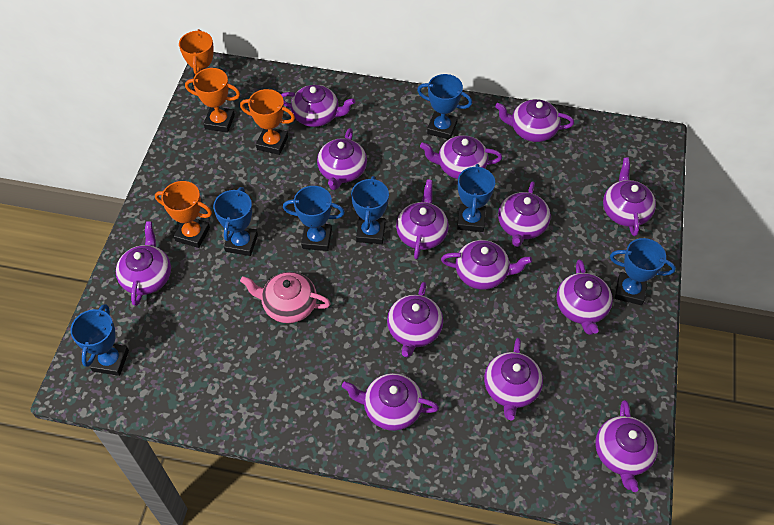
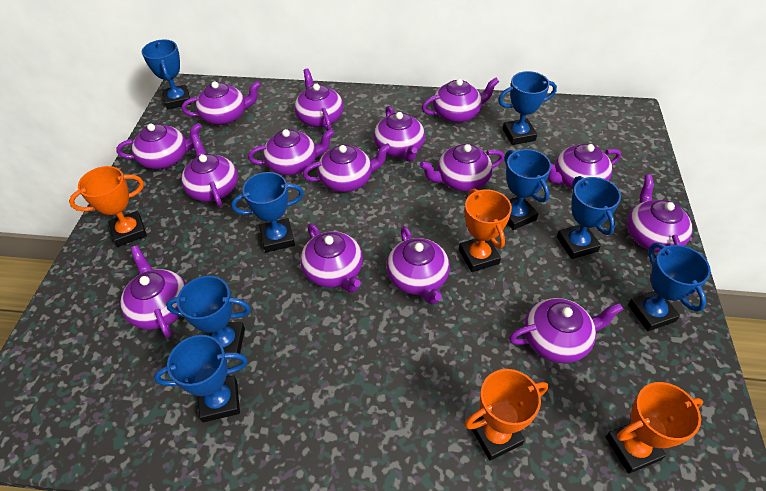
blue trophy: [70,304,129,376] [213,187,258,256] [283,186,345,251] [351,176,389,244] [417,74,472,140] [457,164,495,232] [610,238,676,305] = 7 -> [142,40,191,110] [154,335,248,422] [166,276,251,354] [231,172,304,252] [498,71,557,145] [505,149,551,230] [557,176,621,259] [628,243,711,331] = 8
pink teapot: [240,272,331,323] = 1 -> none = 0
purple teapot: [116,221,171,306] [281,85,355,127] [317,128,367,190] [342,373,439,431] [387,282,443,358] [396,179,449,259] [420,135,502,179] [441,240,532,290] [484,338,543,421] [495,99,574,142] [498,181,551,247] [556,259,613,335] [595,400,658,492] [603,158,656,236] = 14 -> [116,123,202,169] [120,246,186,338] [181,134,238,207] [182,81,261,125] [248,129,334,175] [294,69,343,131] [300,223,363,293] [303,143,391,192] [373,106,425,162] [386,226,450,305] [420,144,504,191] [422,78,499,123] [509,298,623,363] [547,144,621,189] [627,174,693,253] = 15

